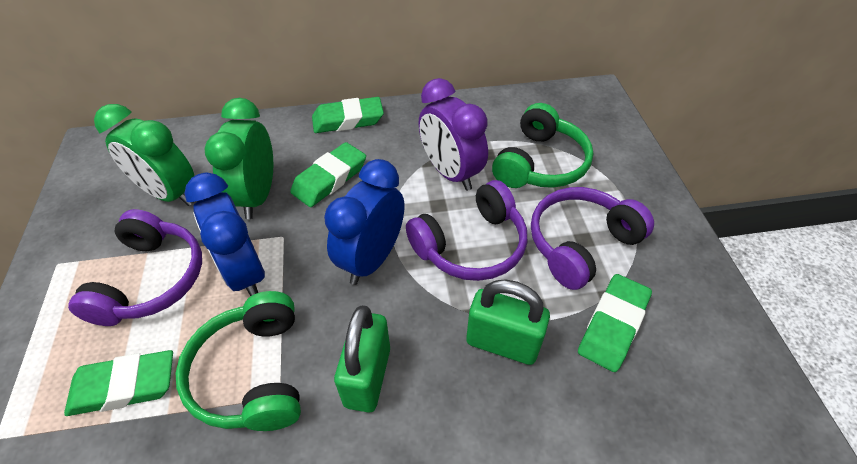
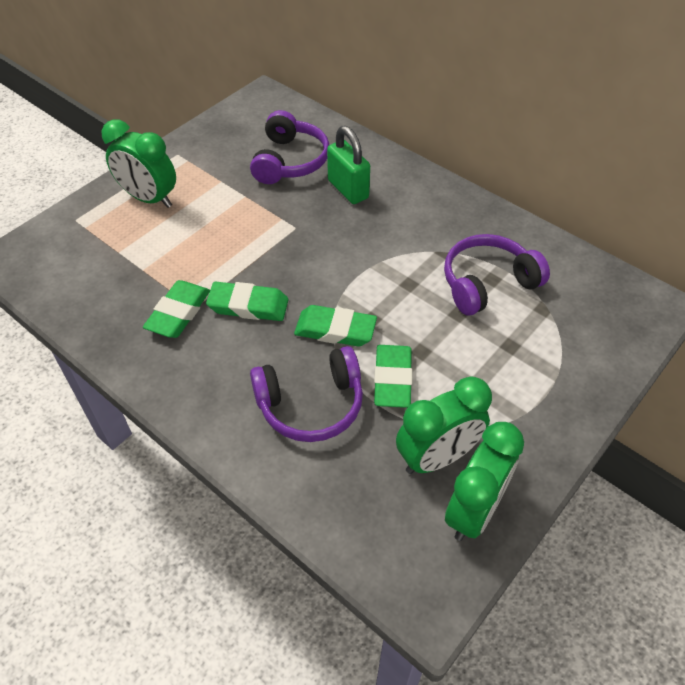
blue clock: [184,172,265,296] [324,159,404,285] = 2 -> none = 0
green clock: [94,104,194,206] [204,98,273,219] = 2 -> [101,120,176,208] [396,376,492,474] [445,422,524,541] = 3
green headphones: [176,291,301,431] [492,103,593,188] = 2 -> none = 0
green padlock: [334,305,390,413] [466,280,550,365] = 2 -> [327,126,370,204] = 1
purple clock: [419,78,488,191] = 1 -> none = 0

